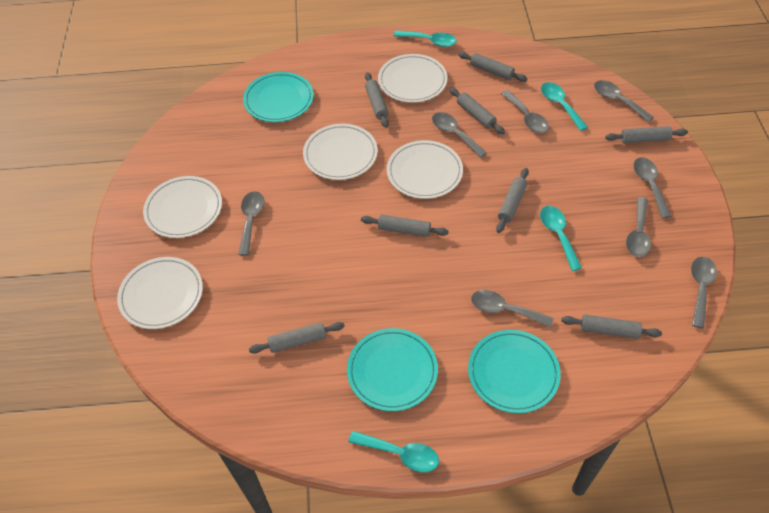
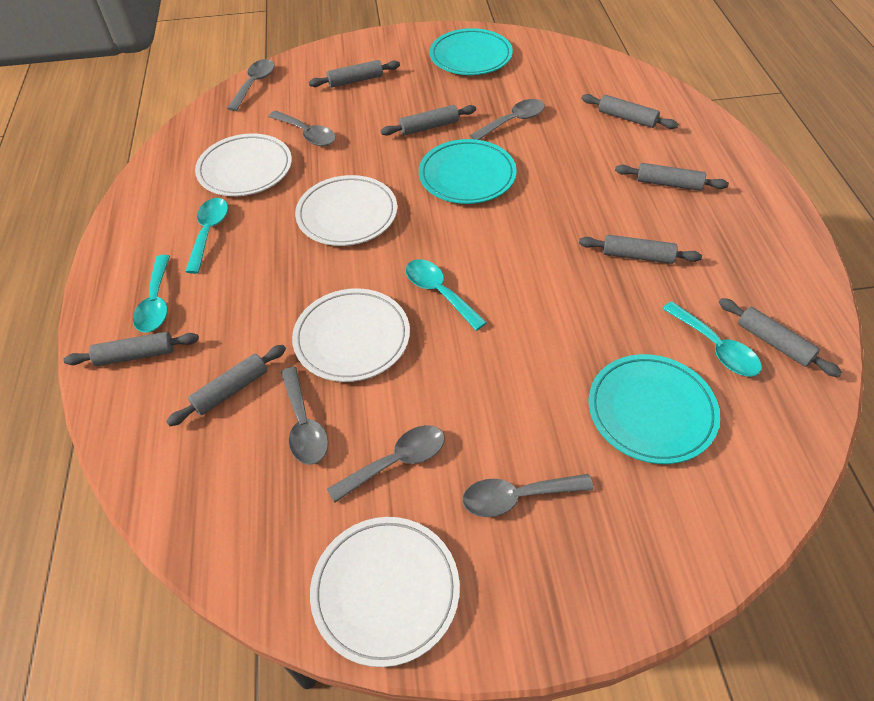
grey spoon: [238,191,264,256] [432,112,487,158] [471,290,554,327] [501,90,549,133] [594,80,654,122] [626,197,651,257] [633,157,672,218] [691,257,717,329] = 8 -> [227,59,274,111] [268,111,336,146] [281,367,328,465] [327,425,445,503] [462,474,594,517] [470,99,545,140] = 6
white plate: [117,257,203,329] [143,176,222,238] [303,124,378,180] [378,54,447,103] [387,140,463,199] = 5 -> [195,134,292,196] [292,288,410,382] [295,175,397,246] [310,517,460,667] = 4

